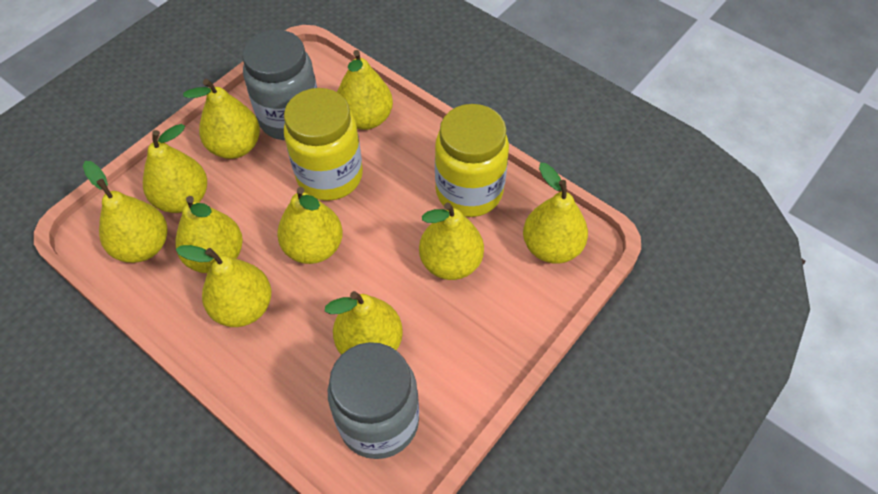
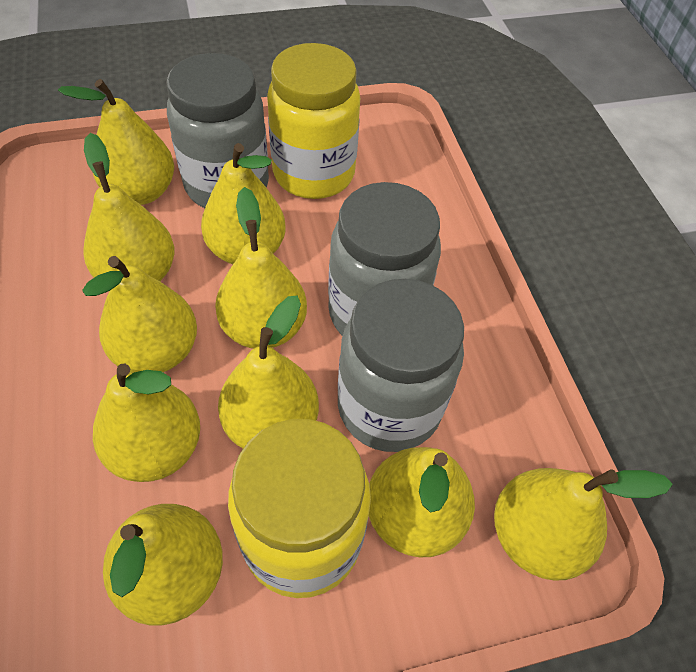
grey jar: [242,30,317,140] [328,342,419,459] = 2 -> [166,53,269,208] [328,182,441,336] [338,279,464,452] = 3

